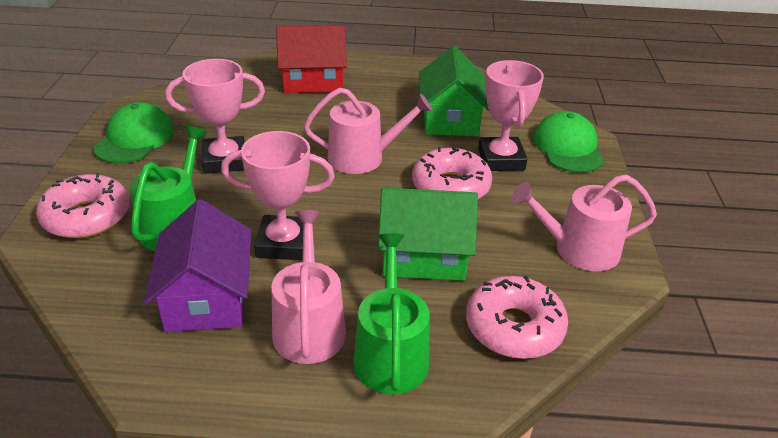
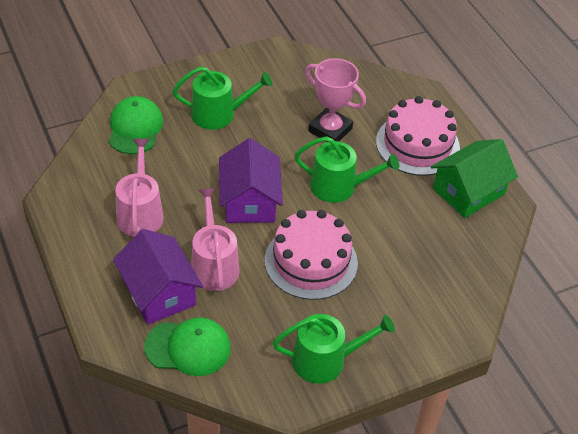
green house: [378,188,478,281] [419,46,489,136] = 2 -> [431,139,518,218] = 1
green watering can: [130,126,207,251] [353,233,430,394] = 2 -> [173,67,273,130] [273,314,395,384] [294,136,399,203] = 3
pink cake: none = 0 -> [265,210,358,300] [376,96,460,176] = 2
pink donut: [36,173,129,238] [412,147,492,199] [466,275,568,359] = 3 -> none = 0
pink trophy: [165,59,265,174] [221,131,335,260] [478,60,544,171] = 3 -> [305,58,366,142] = 1
pink watering can: [271,210,346,364] [304,88,432,174] [512,175,657,271] = 3 -> [116,139,164,237] [191,188,240,291] = 2
purple house: [144,199,252,332] = 1 -> [113,229,203,325] [219,138,283,223] = 2
red house: [276,25,347,93] = 1 -> none = 0

